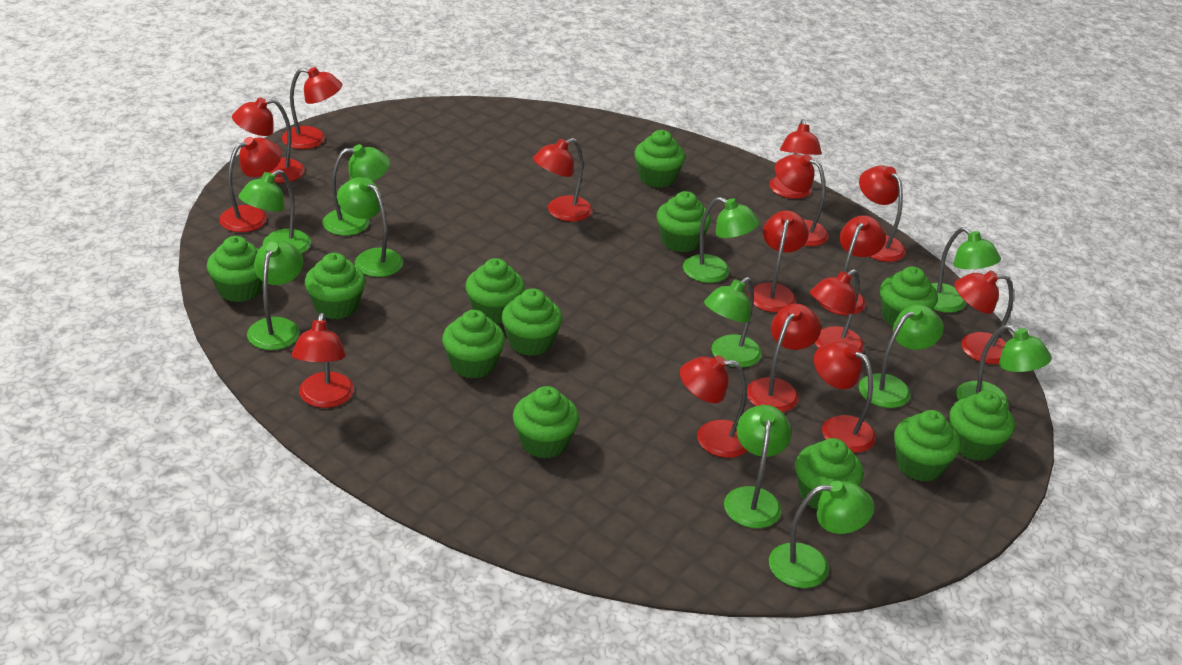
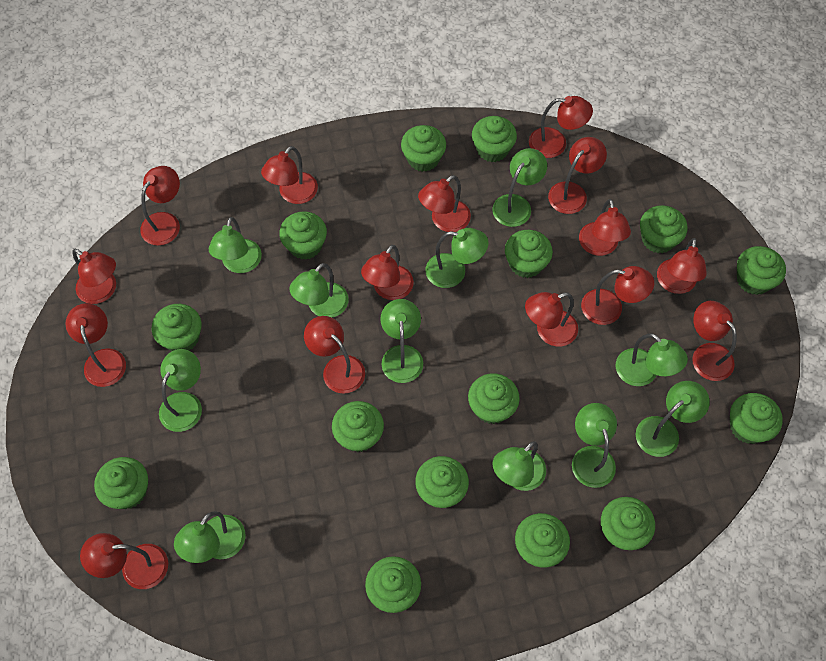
green cupcake: [207,236,263,302] [305,253,365,319] [442,310,505,379] [465,258,525,324] [501,288,562,356] [513,386,579,459] [634,130,685,188] [657,191,711,252] [795,438,863,509] [880,267,938,327] [894,410,961,482] [950,391,1015,461] = 12 -> [94,457,148,509] [151,304,202,351] [279,211,327,260] [332,401,384,452] [365,556,421,613] [401,125,446,172] [415,456,469,508] [468,373,520,424] [472,116,517,162] [505,230,553,278] [515,513,570,568] [601,497,655,550] [640,205,687,253] [730,393,783,444] [737,246,786,295] = 15

